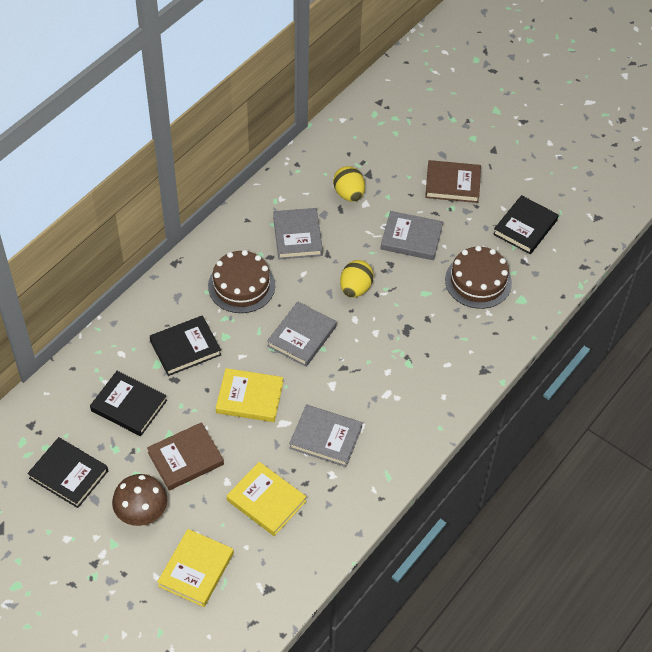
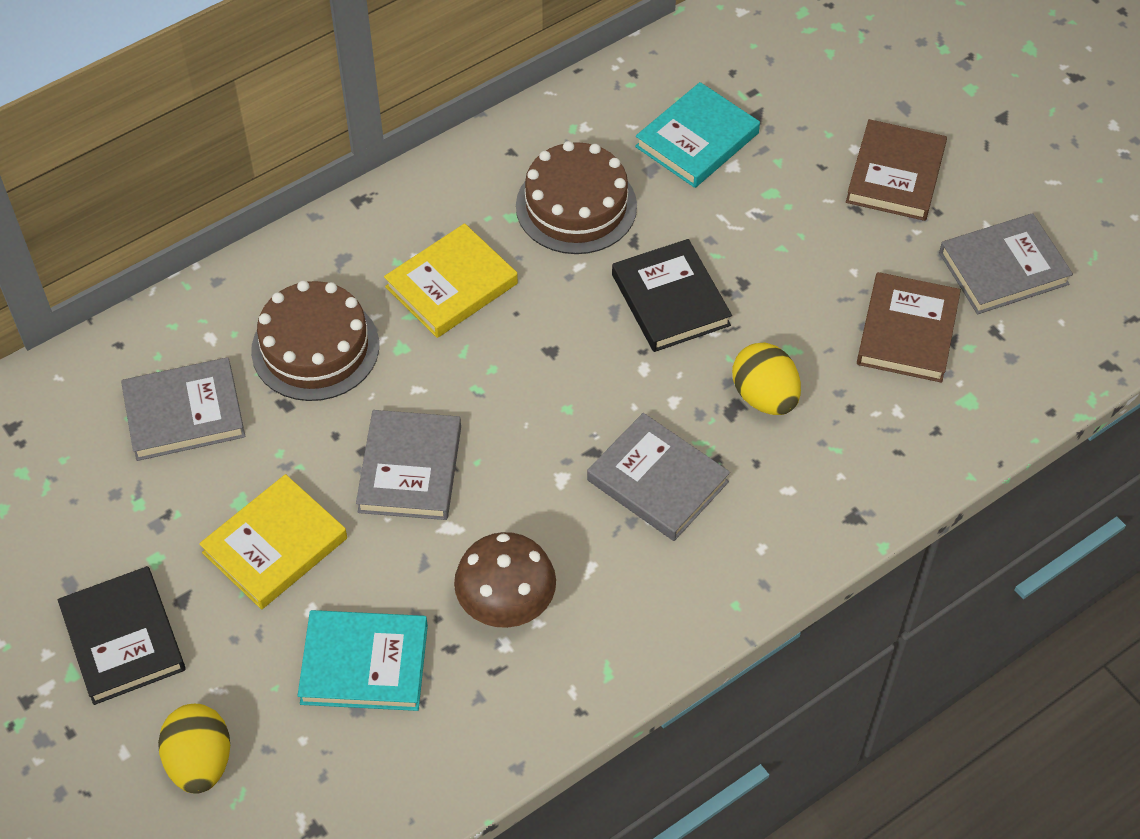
black book: [27,437,108,508] [90,371,167,436] [150,315,221,376] [493,195,559,254] = 4 -> [58,566,186,705] [612,239,732,352] = 2
turquoise book: none = 0 -> [298,610,428,711] [635,82,760,188] = 2
yellow book: [157,529,234,607] [216,368,283,422] [227,462,306,536] = 3 -> [199,474,347,609] [384,223,518,338] = 2

